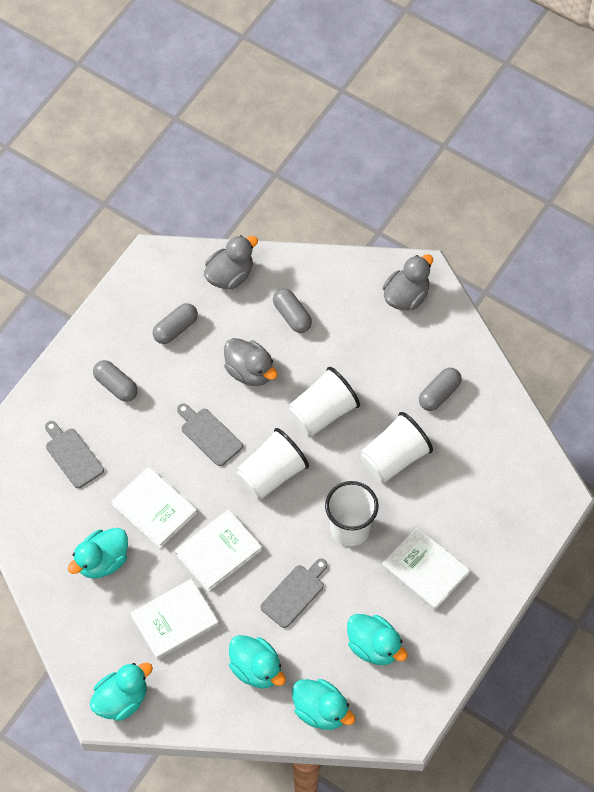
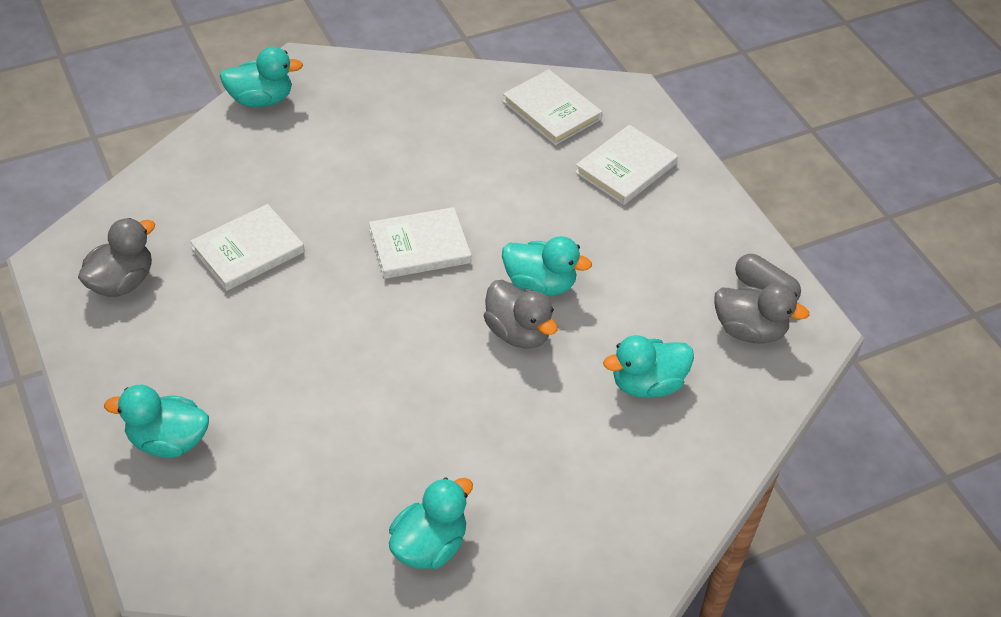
grey capsule: [93,360,138,402] [153,303,198,344] [273,289,312,333] [419,368,462,411] = 4 -> [735,254,801,301] = 1
grey cutting board: [45,421,104,488] [177,403,243,466] [260,558,327,628] = 3 -> none = 0
white cup: [236,428,309,499] [288,367,360,436] [325,481,379,546] [360,412,433,482] = 4 -> none = 0

